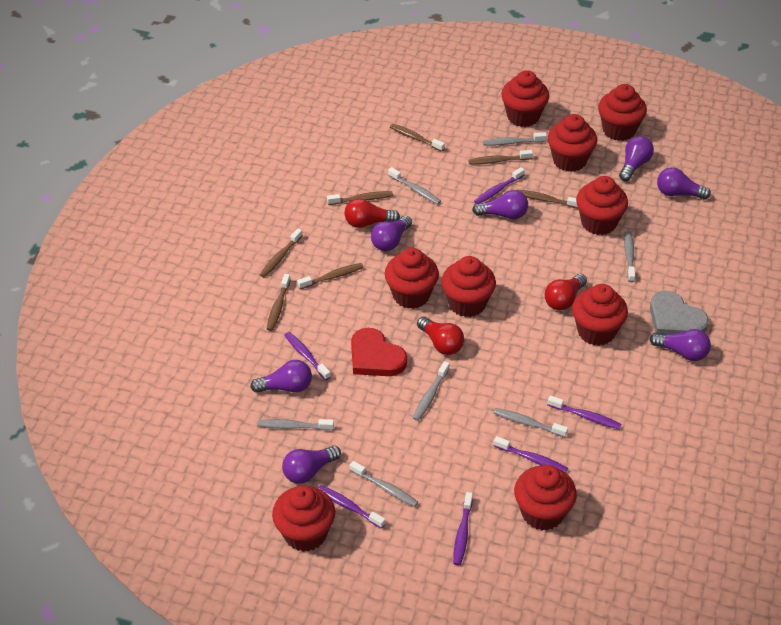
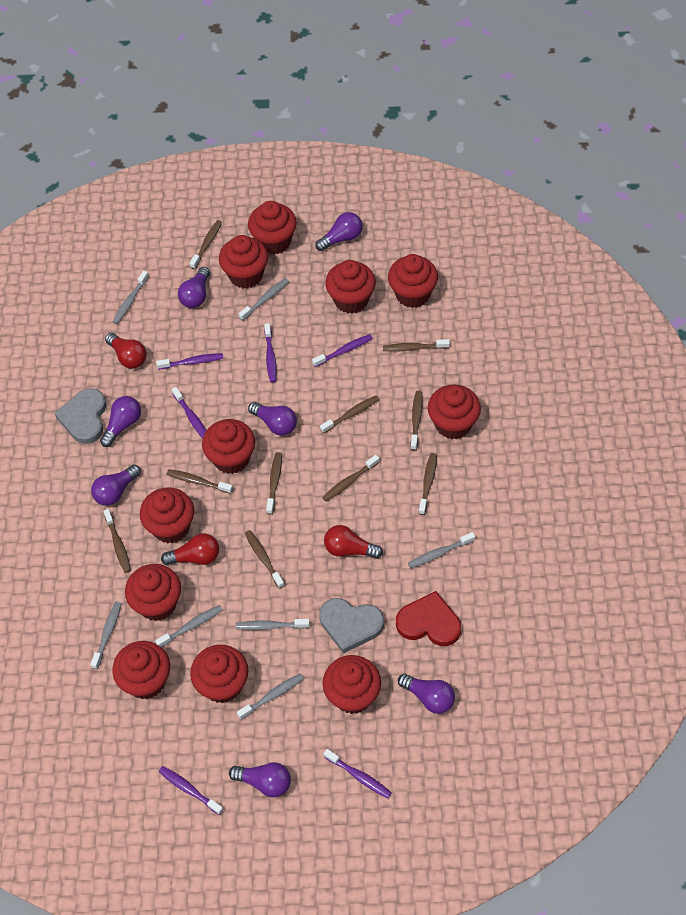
brown toothbrush: [260,228,303,277] [267,274,291,331] [297,263,364,289] [327,191,393,205] [390,124,445,152] [469,150,533,164] [517,190,578,208] = 7 -> [103,509,131,573] [167,469,233,494] [190,220,222,269] [245,530,285,589] [266,452,282,515] [320,395,379,434] [322,455,379,502] [383,339,450,352] [410,391,423,450] [418,453,437,515] = 10
grey heart: [650,291,709,334] = 1 -> [55,388,106,444] [319,598,384,653] = 2
red cupcake: [272,485,335,552] [385,248,439,309] [441,256,496,317] [501,70,549,127] [514,465,577,531] [548,114,597,172] [572,284,628,346] [576,176,628,235] [598,84,647,141] = 9 -> [112,641,170,699] [125,564,181,621] [140,487,194,544] [190,645,248,703] [202,419,255,474] [219,235,268,289] [248,201,297,254] [322,655,381,714] [325,260,376,314] [388,254,438,308] [428,385,481,439] = 11

